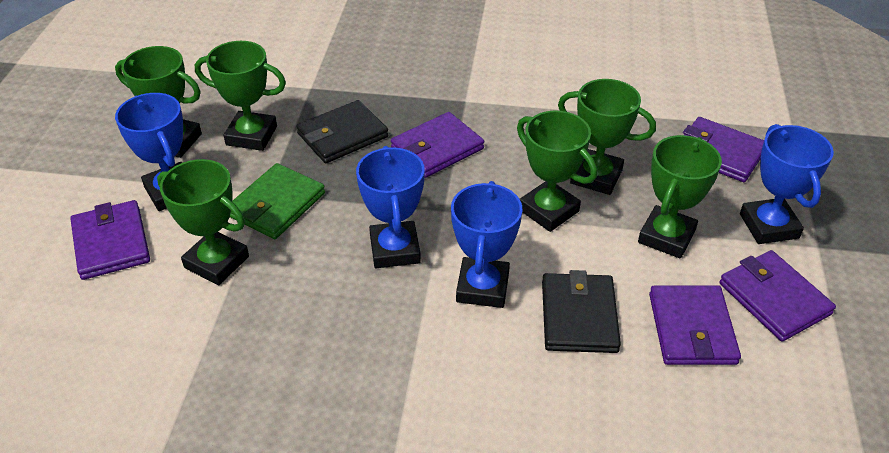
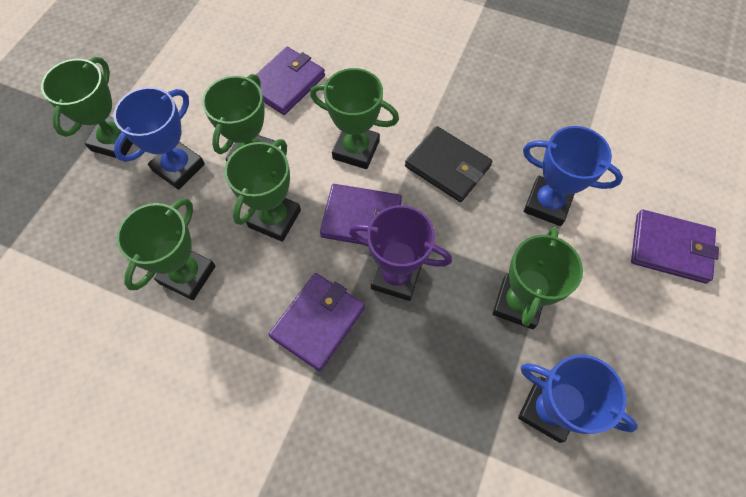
black wallet: [296,100,388,163] [542,270,621,353] = 2 -> [405,126,493,202] = 1
blue trophy: [115,93,183,211] [356,146,425,268] [451,181,522,308] [740,124,834,244] = 4 -> [113,87,205,190] [518,355,638,443] [523,126,623,226] = 3
green wallet: [230,163,325,239] = 1 -> none = 0
purple trophy: none = 0 -> [349,205,452,301] = 1
purple wallet: [70,200,150,280] [391,112,484,178] [649,286,741,365] [683,117,764,182] [719,250,836,342] = 5 -> [253,47,325,115] [269,273,365,371] [320,184,402,245] [631,210,719,283] = 4

